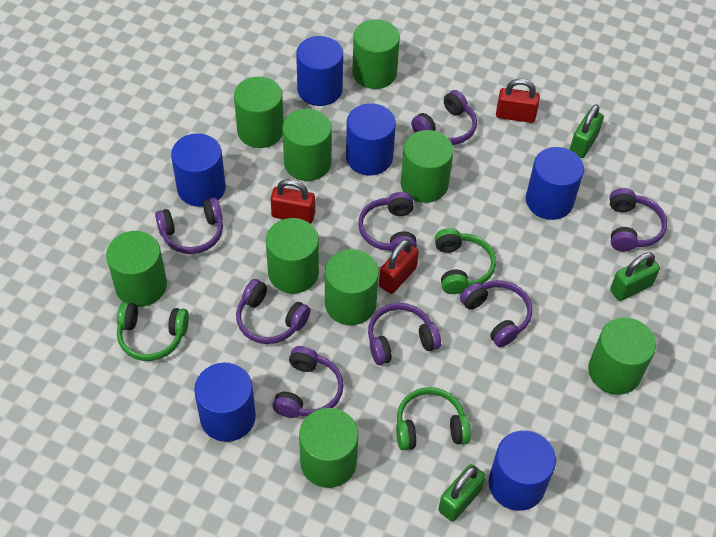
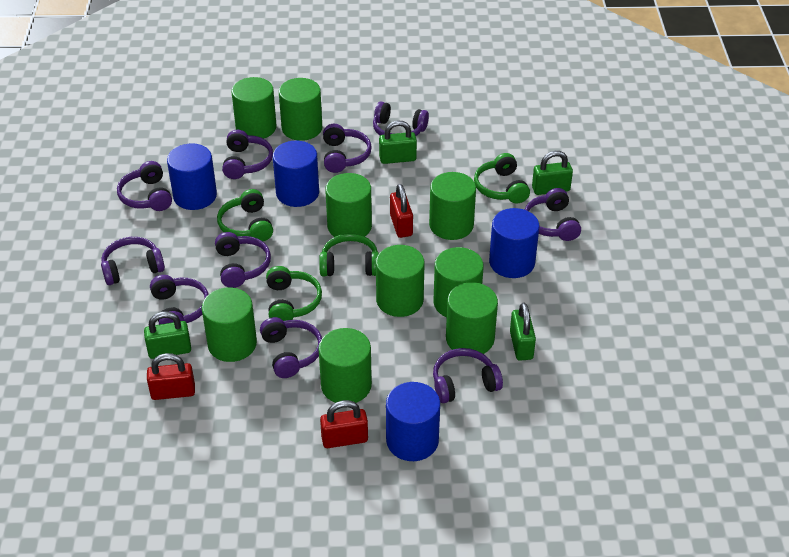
blue cylinder: [171,133,226,207] [194,363,256,442] [296,36,343,106] [346,103,396,175] [488,430,556,511] [526,147,584,220] = 6 -> [167,143,217,210] [273,141,319,207] [386,382,440,461] [489,208,539,278] = 4
green headphones: [117,302,189,361] [396,387,471,450] [435,228,496,294] = 3 -> [217,189,273,241] [266,266,322,321] [319,233,379,276] [474,153,530,203] = 4
green padlock: [438,464,486,522] [570,104,604,158] [610,252,660,301] = 3 -> [144,311,191,359] [379,120,417,164] [510,303,536,361] [532,151,573,195] = 4
purple headphones: [155,198,223,254] [236,279,310,344] [273,346,344,418] [358,192,417,252] [368,303,441,365] [411,90,477,145] [460,280,532,347] [610,188,667,251] = 8 -> [101,237,165,285] [117,161,172,211] [150,275,209,325] [215,232,271,288] [222,130,273,179] [260,317,322,378] [323,124,372,173] [373,102,429,136] [433,348,503,403] [525,188,581,241] = 10

